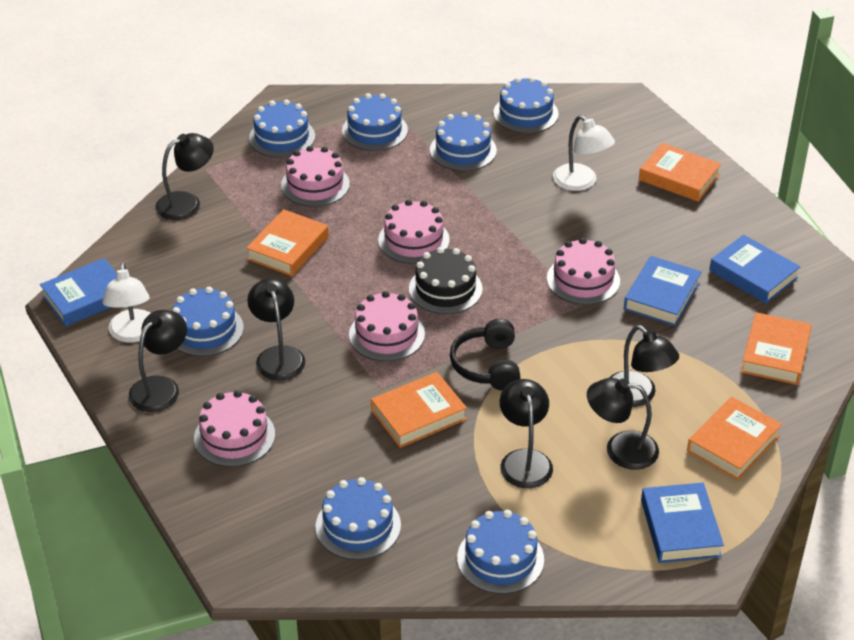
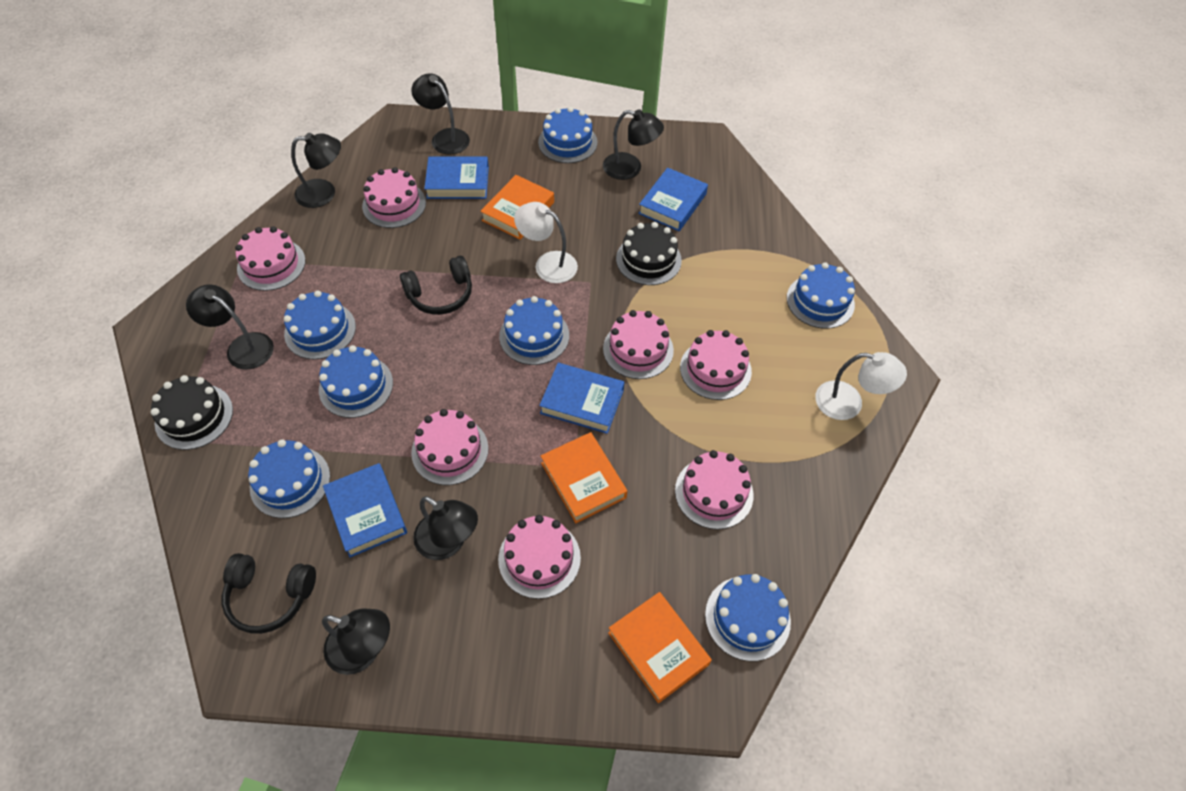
black cake: [409,247,483,314] = 1 -> [151,375,233,450] [616,222,682,285] = 2
black headphones: [450,319,521,391] = 1 -> [222,553,316,634] [400,256,472,315] = 2
orange book: [246,209,329,276] [371,372,467,448] [639,143,721,202] [687,397,782,480] [741,312,812,385] = 5 -> [480,175,554,240] [541,432,627,523] [608,592,712,703] = 3
pink cake: [194,390,275,467] [281,146,350,207] [349,291,425,361] [378,200,450,264] [547,238,620,305] = 5 -> [235,226,306,291] [362,167,426,228] [411,409,488,485] [498,515,581,599] [603,310,674,379] [675,450,753,529] [680,330,752,400] = 7

